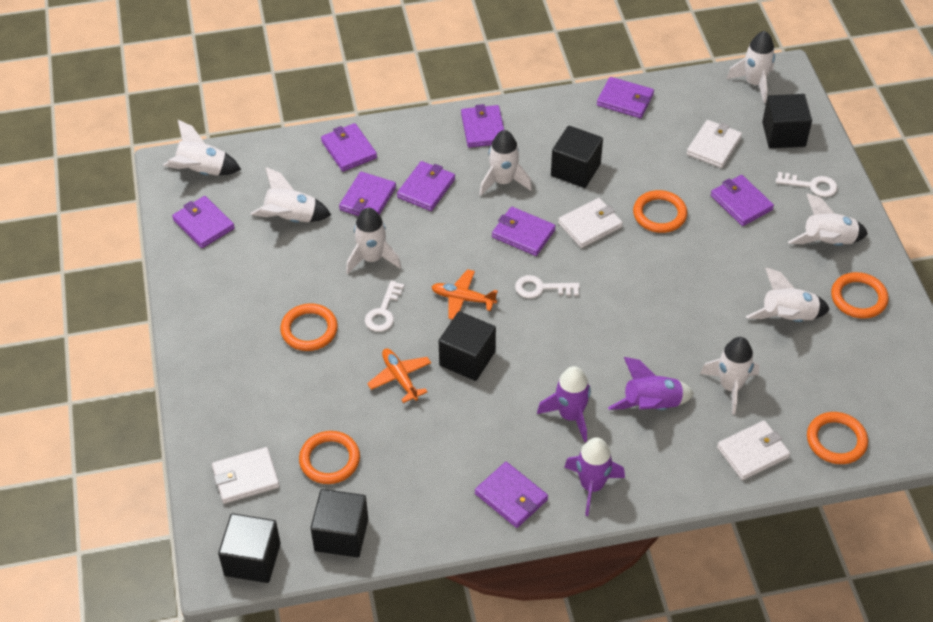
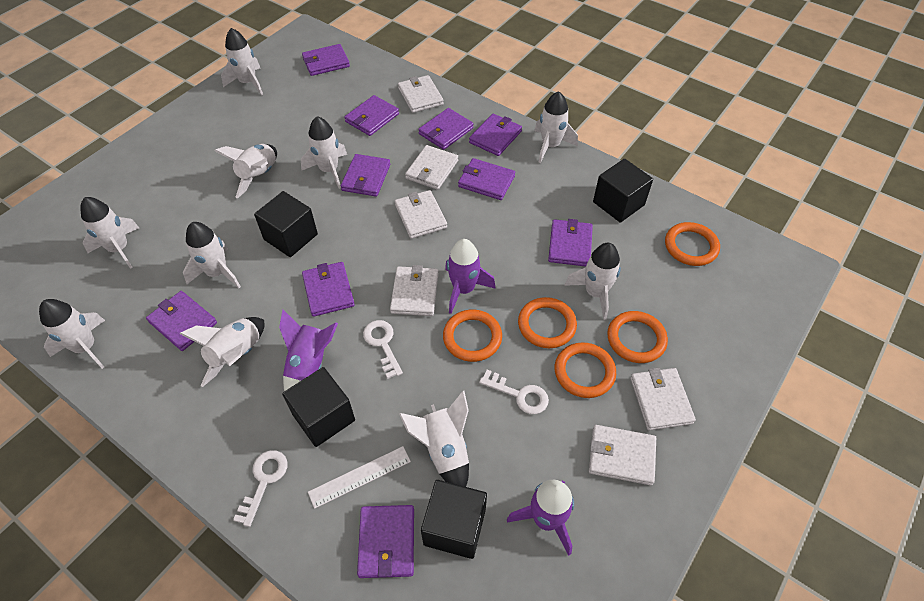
black cube: [218,513,281,583] [311,489,368,558] [439,311,496,381] [551,125,603,188] [762,94,812,148] = 5 -> [254,191,318,257] [282,367,355,447] [421,480,487,559] [593,159,653,223] = 4
orange plane: [367,349,431,403] [432,269,498,320] = 2 -> none = 0
purple wallet: [172,196,235,248] [321,123,377,172] [339,172,396,216] [397,161,455,211] [461,104,504,148] [475,462,548,528] [492,207,556,256] [597,77,654,118] [711,175,774,226] = 9 -> [146,291,217,351] [302,44,350,76] [302,262,355,317] [341,154,390,197] [344,95,399,136] [357,505,414,578] [418,108,474,150] [458,158,515,200] [469,114,522,156] [548,219,593,267] = 10
white rocket: [163,120,241,176] [251,167,331,223] [346,208,401,274] [479,130,532,196] [700,337,759,415] [726,31,775,103] [746,268,830,322] [788,193,868,246] = 8 -> [39,299,105,369] [80,197,139,269] [179,317,264,387] [183,222,241,288] [215,144,277,199] [221,28,263,95] [301,116,347,189] [399,391,469,487] [534,91,578,163] [564,243,621,320] = 10
white ruler: none = 0 -> [308,446,411,509] = 1
white wallet: [212,447,280,504] [558,198,623,248] [687,120,742,168] [717,420,790,480] = 4 -> [390,265,439,316] [395,190,447,239] [398,75,444,113] [405,145,458,190] [589,425,656,485] [630,368,696,430] = 6

